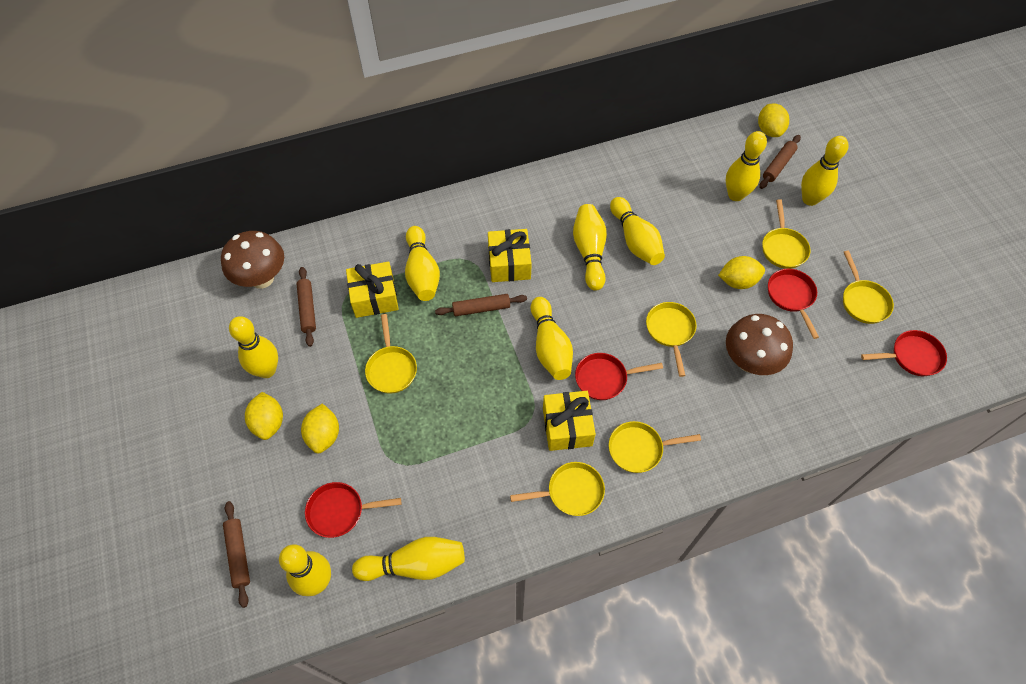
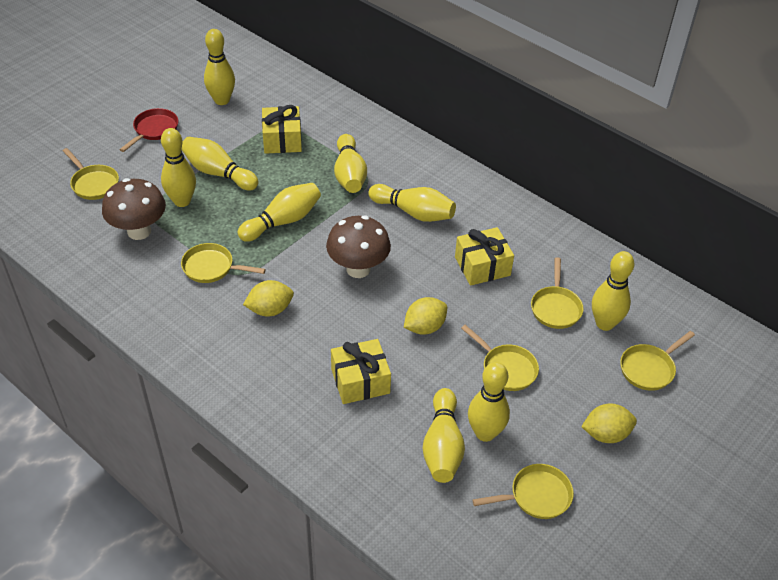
brown rolling pin: [223,501,250,608] [297,267,316,347] [435,294,527,316] [759,135,801,189] = 4 -> none = 0
red pan: [305,482,401,538] [575,353,663,400] [768,269,819,339] [861,330,947,376] = 4 -> [120,108,178,152] = 1
yellow lemon: [245,392,283,440] [301,404,339,454] [718,256,765,289] [758,104,789,137] = 4 -> [243,280,294,316] [404,297,447,335] [581,404,637,443] = 3

